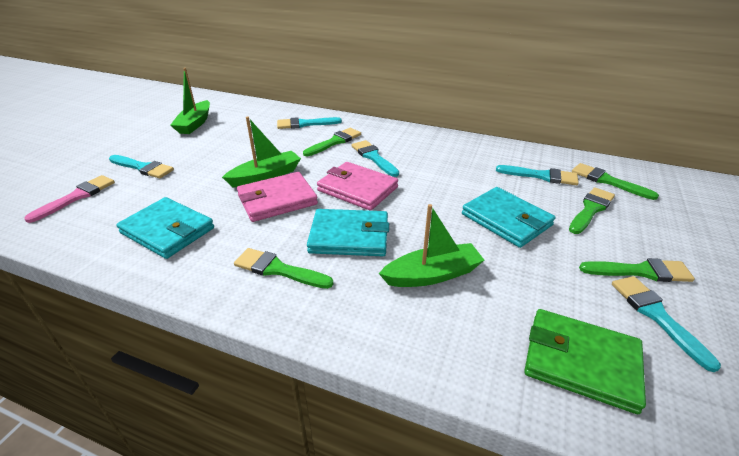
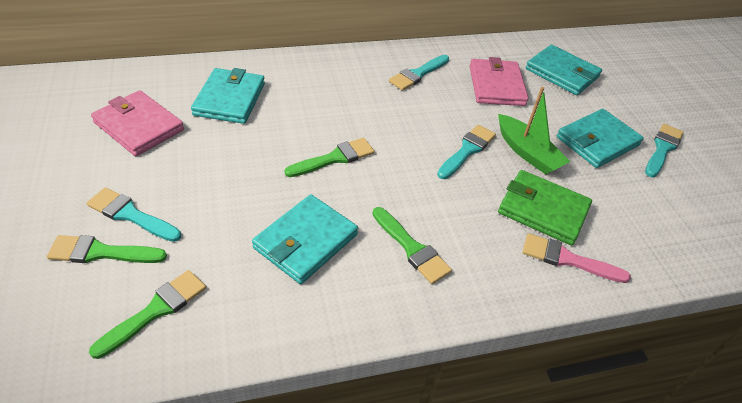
green boat: [170,68,210,134] [222,117,301,187] [379,204,484,287] = 3 -> [498,87,570,175] = 1
green brush: [234,248,333,289] [303,128,361,156] [569,187,615,234] [572,163,659,200] [579,258,695,282] = 5 -> [47,235,167,263] [89,270,206,359] [285,138,374,177] [372,207,452,284] = 4
turquoise brush: [109,155,174,178] [277,117,342,129] [352,140,399,177] [496,165,579,185] [612,276,721,372] = 5 -> [86,187,181,242] [389,55,449,91] [437,125,496,179] [645,124,684,177] = 4
turquoise wallet: [116,197,214,259] [307,209,389,256] [462,187,555,248] = 3 -> [191,68,265,124] [252,194,358,284] [526,45,602,95] [557,109,644,168] = 4

